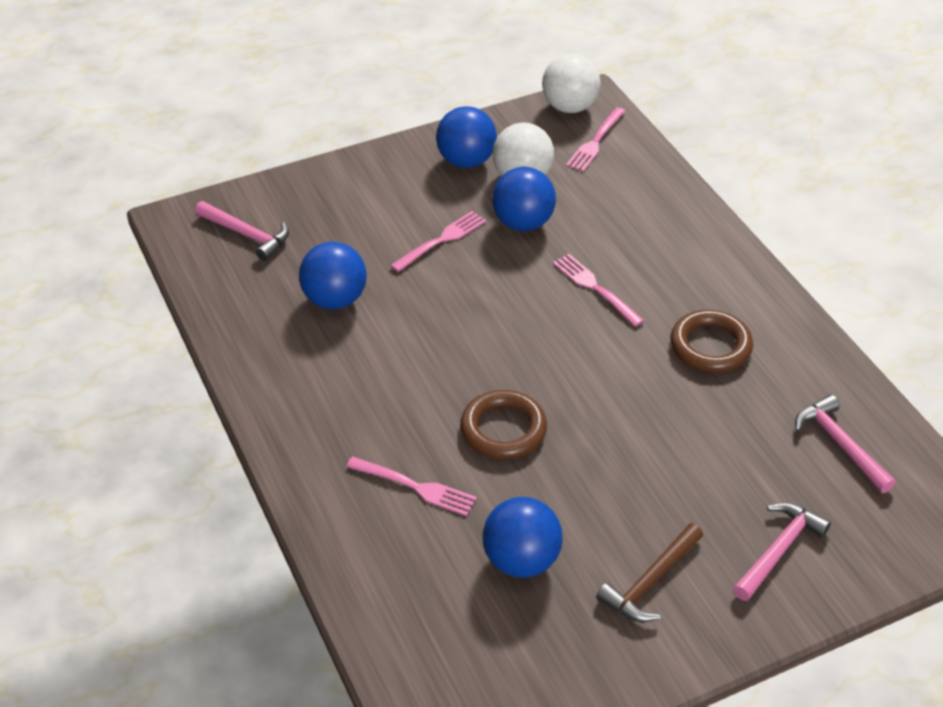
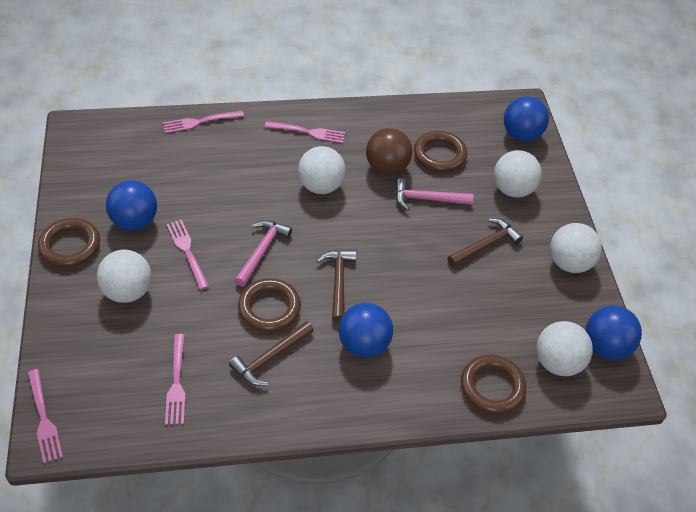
brown ball: none = 0 -> [366,128,412,175] = 1
brown hammer: [596,523,703,622] = 1 -> [229,321,314,386] [316,250,357,323] [447,218,523,267] = 3
brown ring: [460,390,547,460] [671,310,753,373] = 2 -> [38,218,100,268] [238,278,301,332] [414,131,467,172] [461,355,526,414] = 4
pink fork: [346,457,477,516] [390,211,486,272] [553,254,645,327] [566,107,626,172] = 4 -> [28,369,63,463] [163,111,244,133] [165,334,186,425] [167,219,209,290] [265,121,346,143] = 5
pink hammer: [195,201,289,261] [733,502,831,601] [795,395,896,493] = 3 -> [235,220,292,287] [396,178,473,211] = 2
white ball: [493,122,554,176] [542,54,601,113] = 2 -> [97,250,152,303] [298,146,346,194] [494,150,542,198] [536,321,593,376] [550,223,602,273] = 5

